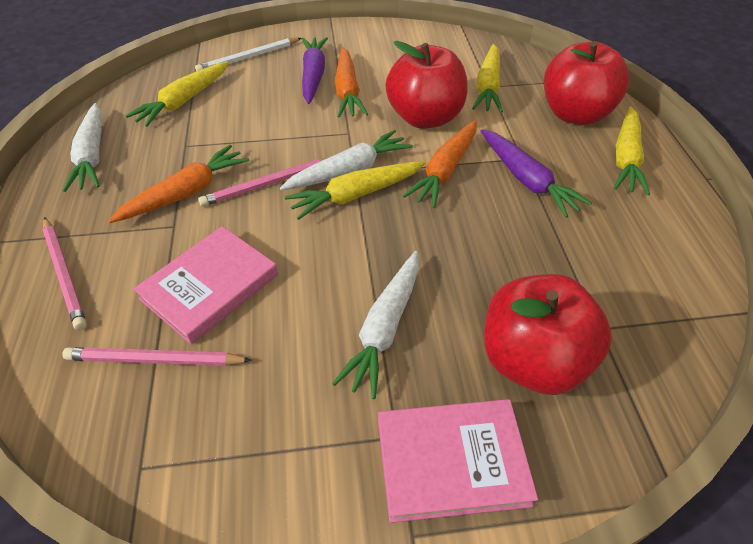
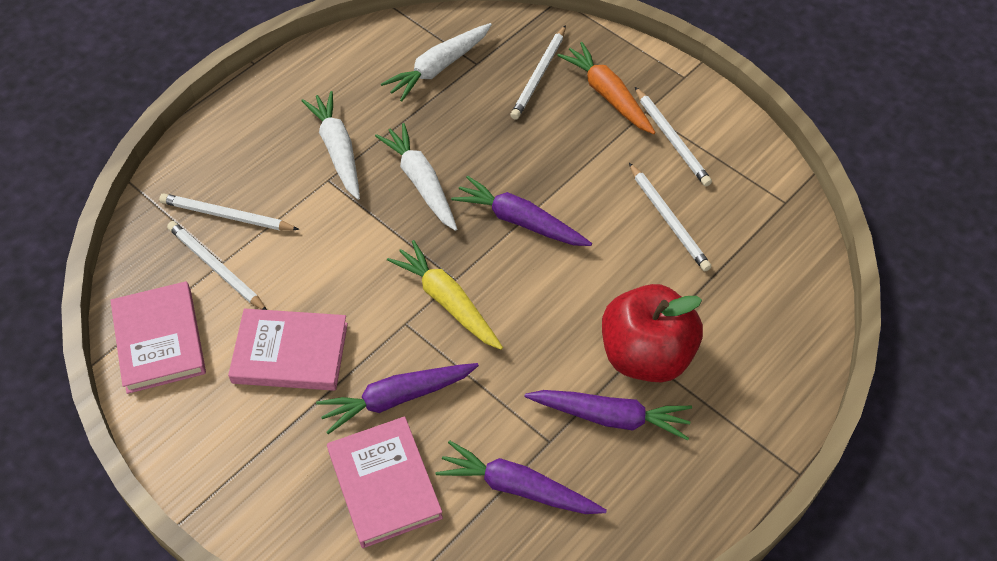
orange carrot: [108,145,249,223] [335,47,368,118] [403,120,477,208] = 3 -> [557,42,656,134] = 1
pink book: [134,226,278,344] [378,399,538,523] = 2 -> [110,281,206,394] [228,309,348,391] [327,416,443,548] = 3
pink pencil: [43,217,87,330] [62,347,252,366] [198,158,327,207] = 3 -> none = 0
purple carrot: [302,37,328,104] [481,129,592,218] = 2 -> [316,363,479,434] [436,440,607,514] [451,175,592,246] [525,390,692,441] = 4
red apple: [386,41,467,129] [484,274,612,395] [544,41,630,125] = 3 -> [602,284,703,382] = 1
white pencil: [195,38,302,71] = 1 -> [159,193,299,230] [167,221,267,310] [510,25,566,120] [629,163,712,271] [635,87,712,186] = 5
yellow carrot: [125,61,229,127] [285,161,426,220] [472,44,503,113] [614,106,650,195] = 4 -> [387,240,503,350] = 1

